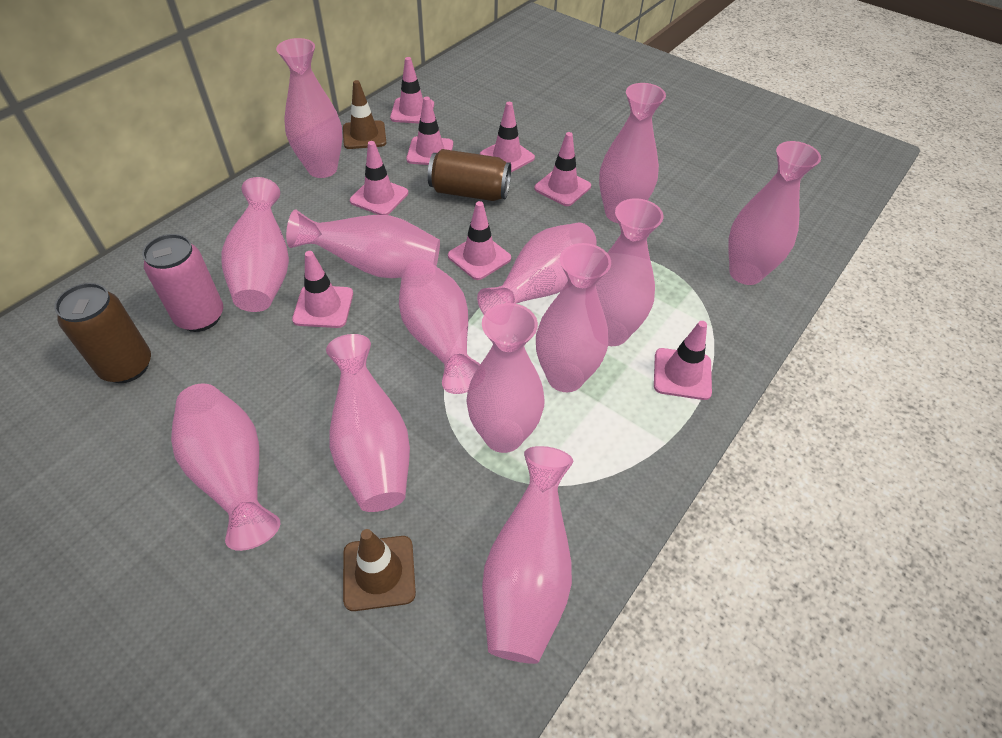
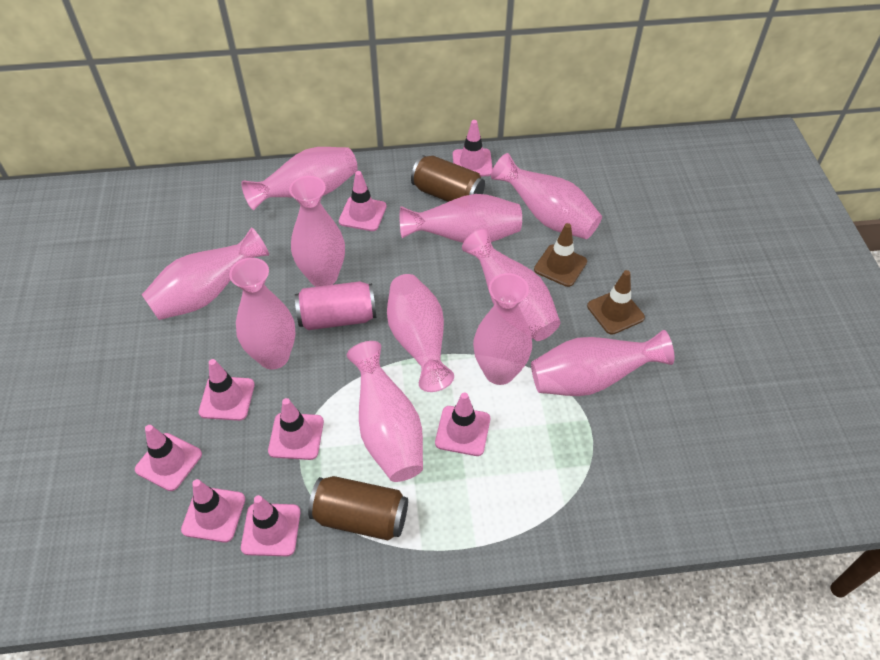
pink vase: [171,383,280,551] [221,177,289,312] [276,38,343,178] [286,210,440,278] [326,334,410,512] [399,260,480,394] [466,303,544,453] [477,223,597,314] [482,446,573,664] [536,243,611,392] [596,198,663,346] [599,83,666,223] [728,141,821,285] = 13 -> [142,227,269,320] [229,258,296,370] [241,147,358,210] [289,176,345,287] [347,341,423,482] [387,274,454,392] [400,194,522,243] [462,228,560,341] [473,273,532,385] [491,153,602,239] [531,330,674,396] = 11

